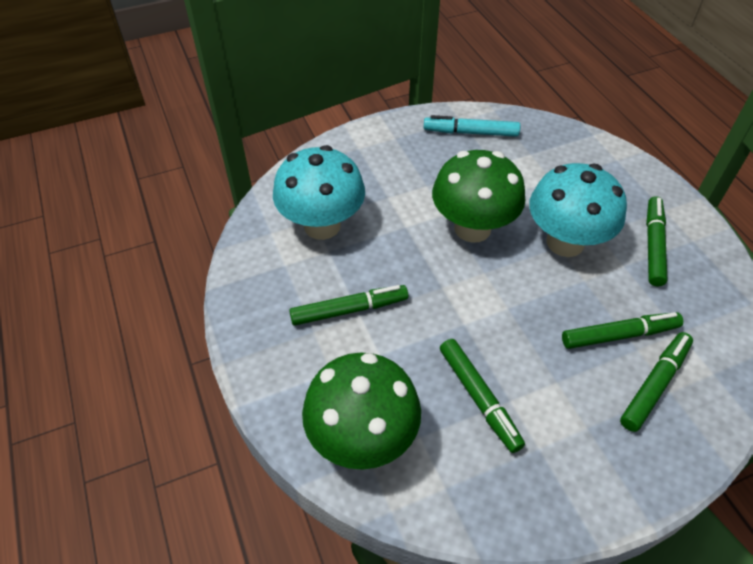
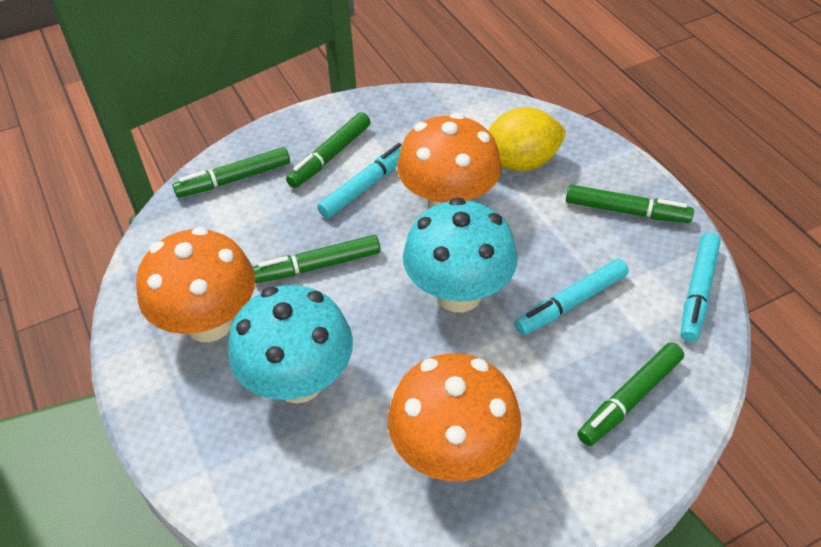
green mushroom: [302,353,421,470] [432,150,525,243] = 2 -> none = 0
orange mushroom: none = 0 -> [136,227,255,342] [388,353,522,481] [397,113,501,209] = 3
turquoise marker: [424,115,520,137] = 1 -> [317,143,403,219] [515,259,629,335] [680,233,721,342] = 3
yellow lemon: none = 0 -> [488,107,566,171] = 1

